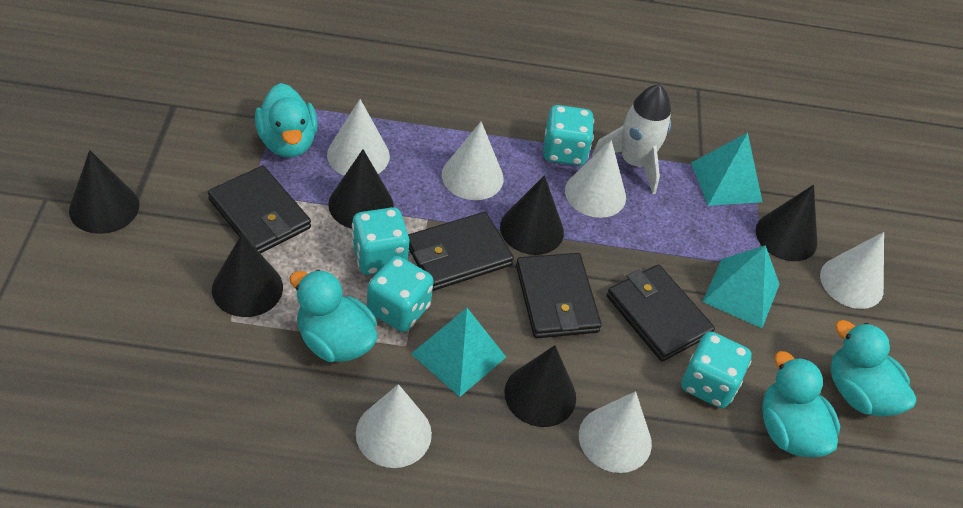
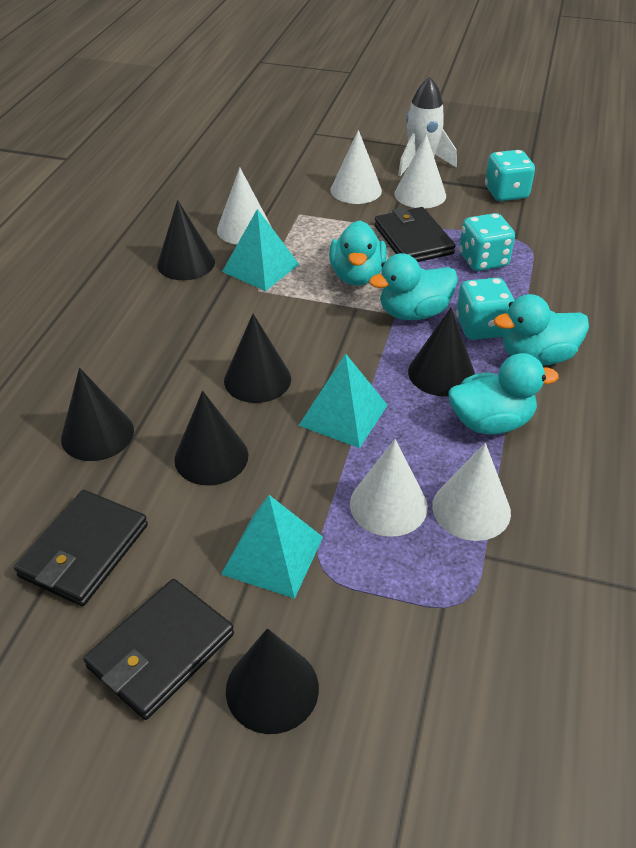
black wallet: [208,166,311,254] [408,212,514,291] [516,253,602,338] [607,264,715,361] = 4 -> [14,490,148,606] [84,579,234,720] [374,207,455,262] = 3
turquoise dice: [351,207,410,275] [367,256,434,332] [543,105,594,166] [681,331,752,408] = 4 -> [456,278,514,340] [459,213,515,271] [485,150,535,201] = 3
white cone: [327,99,390,176] [356,384,432,468] [442,122,504,200] [565,140,626,218] [579,391,652,473] [820,232,884,309] = 6 -> [217,167,271,245] [331,130,382,204] [350,439,428,537] [394,134,446,208] [432,443,511,541] = 5

